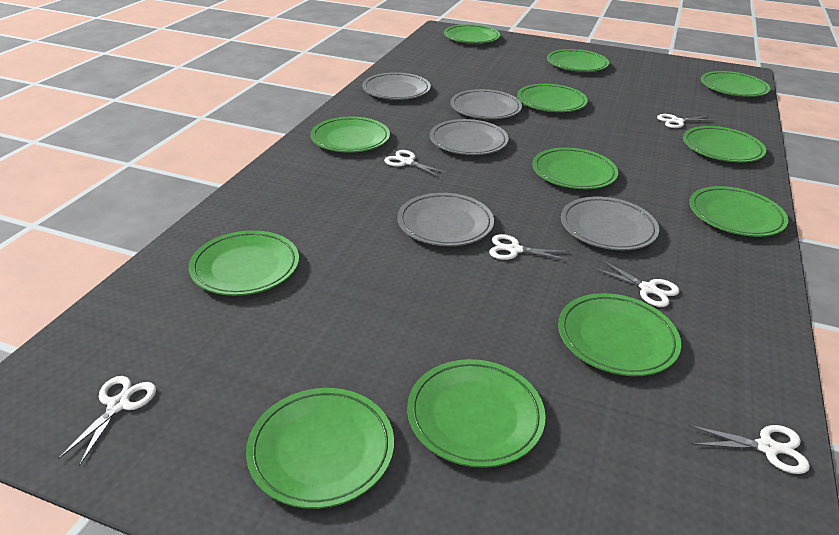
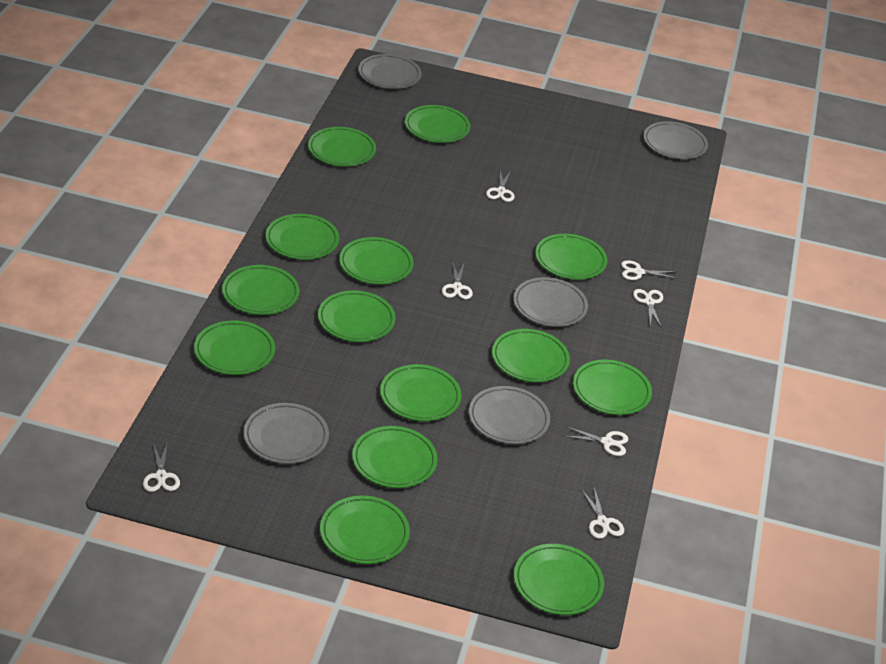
green plate: [189,230,299,296] [246,388,394,509] [310,117,390,153] [407,359,546,468] [444,24,500,43] [517,84,588,112] [532,148,618,189] [547,49,609,72] [558,293,681,376] [683,126,766,162] [689,186,788,237] [701,71,770,97] = 12 -> [194,320,275,375] [222,265,300,315] [266,214,339,260] [308,127,376,167] [318,291,396,342] [320,496,410,564] [339,237,414,285] [352,426,438,488] [380,364,462,421] [405,105,471,143] [492,329,570,382] [514,544,604,615] [535,234,607,280] [573,360,652,415] = 14
white scissors: [58,376,156,466] [384,150,448,177] [489,234,570,261] [593,260,679,307] [657,114,713,128] [688,425,810,474] = 6 -> [143,443,180,492] [442,264,473,299] [486,170,515,202] [565,426,628,456] [581,487,624,539] [621,260,678,280] [633,289,663,328] = 7

